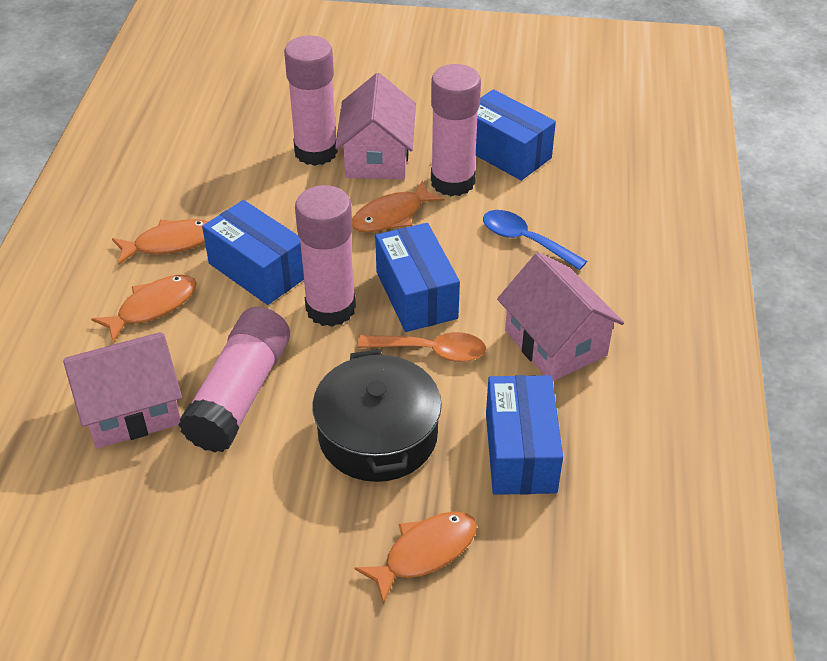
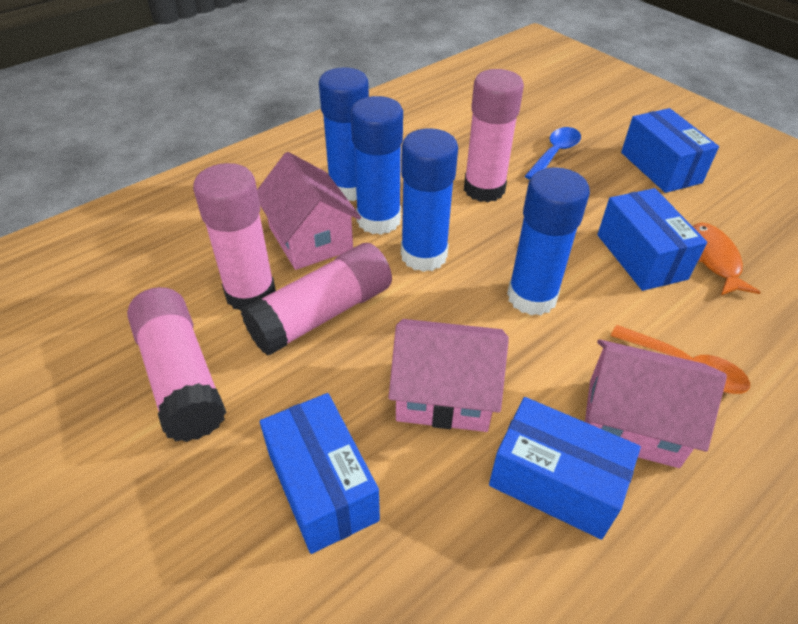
black pot: [312,349,442,482] = 1 -> none = 0
blue glue stick: none = 0 -> [319,67,369,201] [351,96,403,235] [401,128,458,272] [507,167,590,315] = 4
orange fish: [91,275,197,343] [112,219,208,265] [352,181,445,233] [355,511,477,605] = 4 -> [693,222,761,295] = 1

